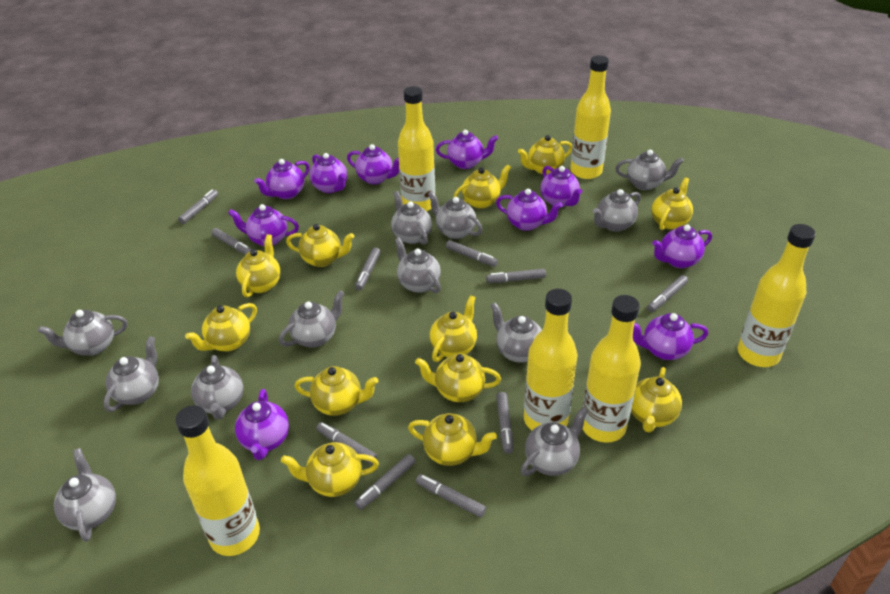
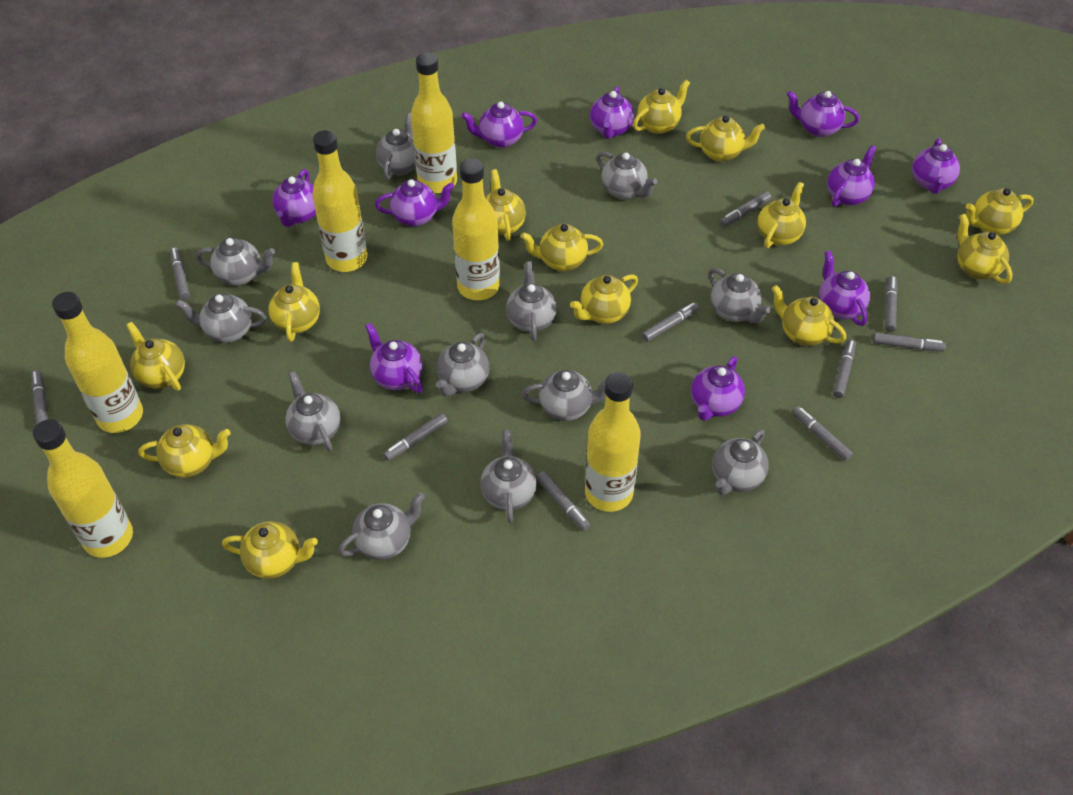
yellow teapot: [185,303,257,351] [236,234,281,297] [281,442,379,497] [286,224,355,267] [294,366,378,416] [408,413,497,466] [415,353,501,402] [430,295,477,362] [454,164,511,209] [518,135,572,175] [631,367,682,432] [651,177,693,230] = 12 -> [126,322,185,391] [138,424,230,477] [222,521,318,579] [268,262,320,342] [485,169,526,241] [521,224,603,271] [570,274,638,324] [633,80,690,134] [686,115,765,162] [757,182,806,249] [772,285,846,346] [957,214,1013,284] [966,188,1034,235] = 13

